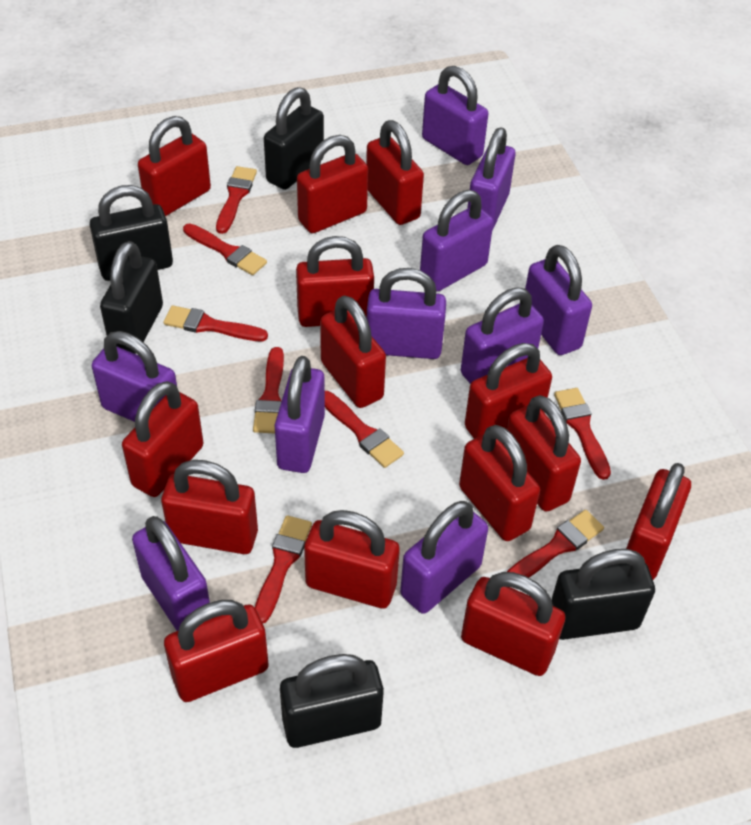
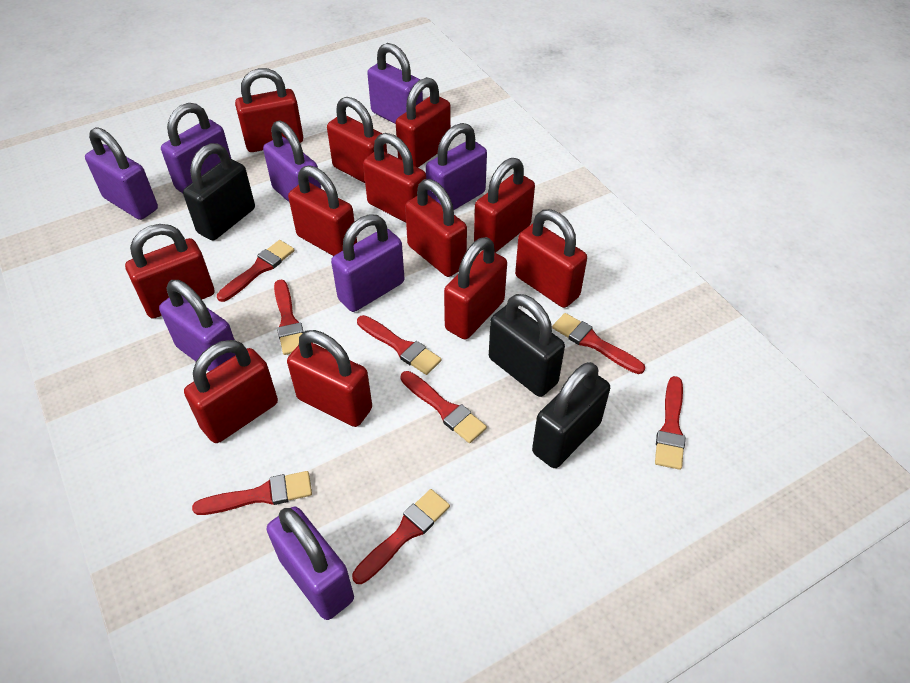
black padlock: [90,185,173,281] [100,241,163,354] [264,87,324,190] [280,654,384,748] [551,549,655,640] = 5 -> [183,143,255,241] [489,294,565,397] [532,362,610,468] = 3
purple padlock: [92,331,177,422] [132,516,210,631] [275,356,325,473] [367,268,446,359] [400,501,488,614] [420,190,493,291] [422,66,488,165] [461,287,544,384] [467,127,515,230] [525,245,592,355] = 10 -> [85,127,158,220] [159,280,235,372] [161,103,231,193] [263,120,321,203] [266,507,354,620] [331,214,404,312] [367,43,423,124] [426,123,487,210] = 8
red padlock: [122,381,203,497] [138,116,211,216] [161,460,258,554] [164,600,269,702] [296,236,374,327] [297,135,368,233] [304,510,400,609] [320,296,386,408] [366,120,424,225] [459,425,540,541] [461,572,565,676] [465,343,552,439] [507,395,581,512] [626,463,691,580] = 14 -> [125,224,214,318] [184,340,278,443] [235,68,303,152] [287,330,372,427] [288,165,357,256] [327,97,387,183] [363,133,426,223] [396,77,451,168] [405,179,467,277] [444,237,507,340] [474,158,535,253] [515,209,587,308] = 12

